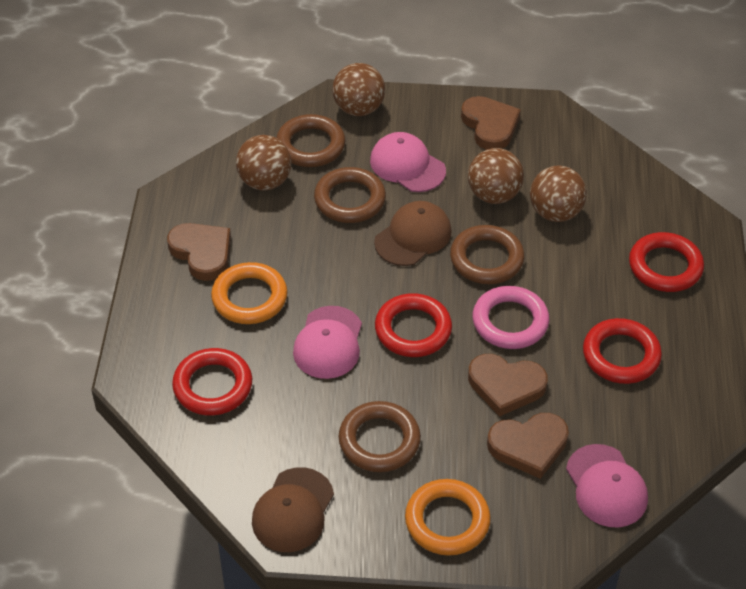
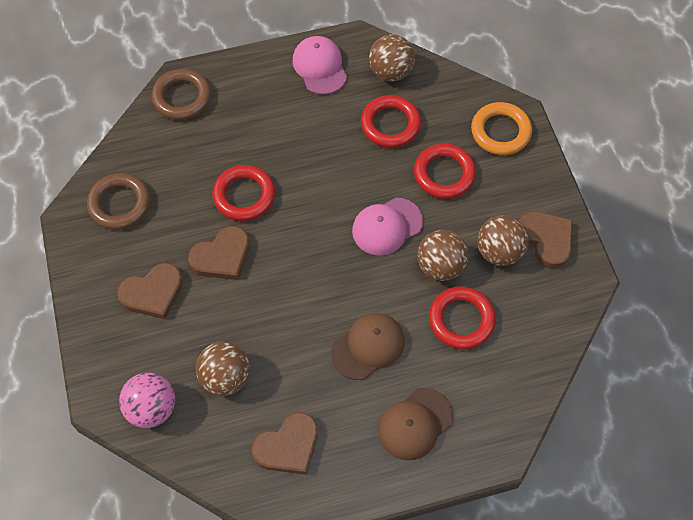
brown ring: [276,114,345,167] [314,167,386,223] [338,401,421,472] [450,225,524,284] = 4 -> [87,173,150,230] [152,69,211,120] = 2
orange ring: [211,262,287,324] [405,479,491,556] = 2 -> [471,102,532,155] = 1
pink ball: none = 0 -> [119,373,175,428] = 1
pink cap: [293,306,362,379] [370,132,446,192] [566,444,648,528] = 3 -> [292,36,347,95] [352,198,423,256] = 2
pink ring: [472,286,549,349] = 1 -> none = 0

